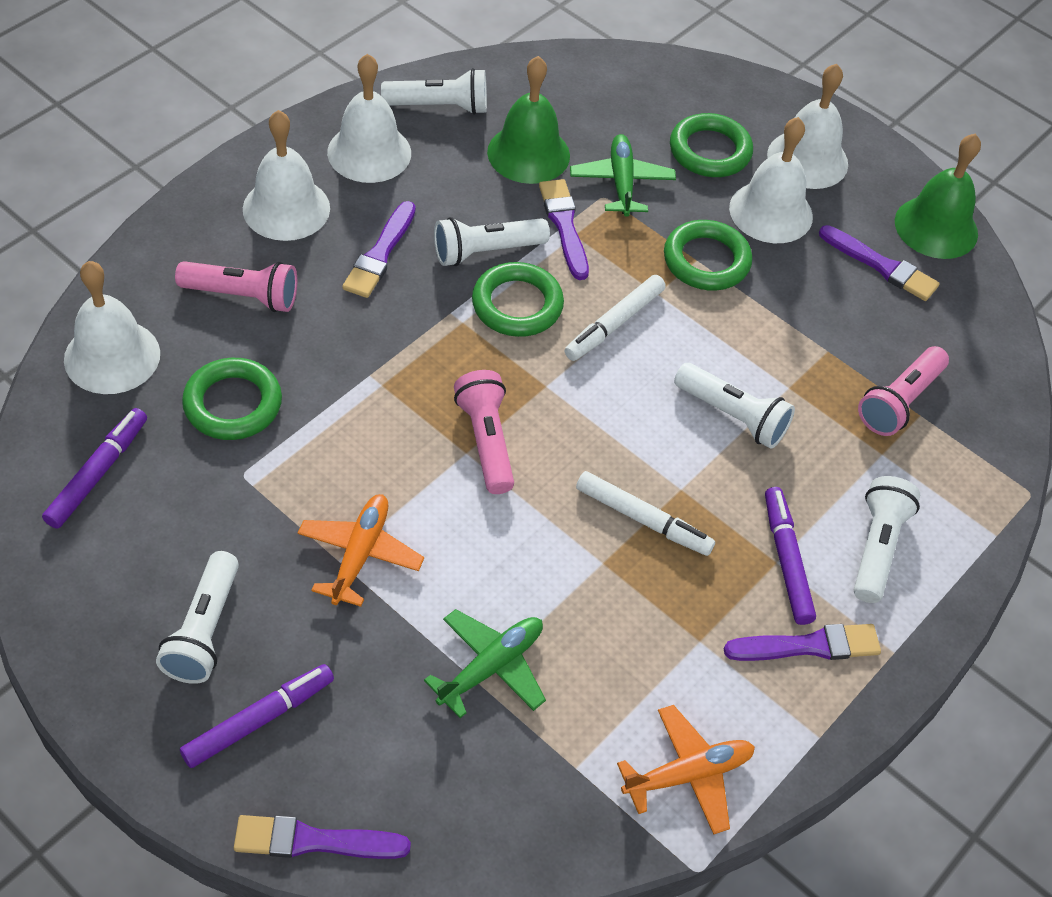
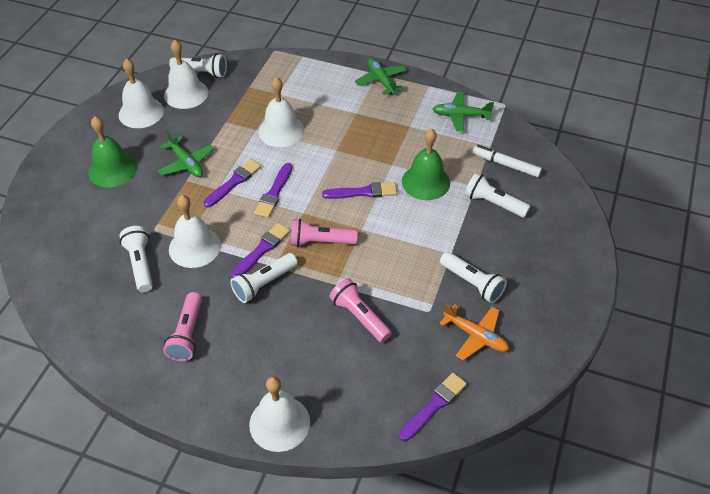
green plane: [424,609,546,718] [570,134,676,217] = 2 -> [157,130,214,177] [355,58,407,95] [433,92,494,132] = 3
green ring: [182,358,282,440] [472,262,564,337] [664,220,752,291] [670,113,753,177] = 4 -> none = 0
orange plane: [297,494,424,607] [617,705,755,835] = 2 -> [439,303,509,360] = 1
purple marker: [42,408,147,529] [180,664,334,768] [765,487,816,625] = 3 -> none = 0
white marker: [565,275,666,361] [576,471,715,556] = 2 -> [471,145,542,177] = 1

